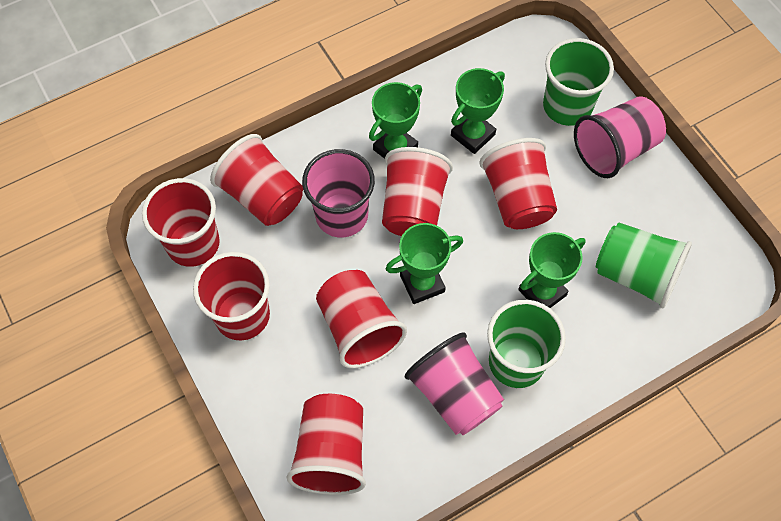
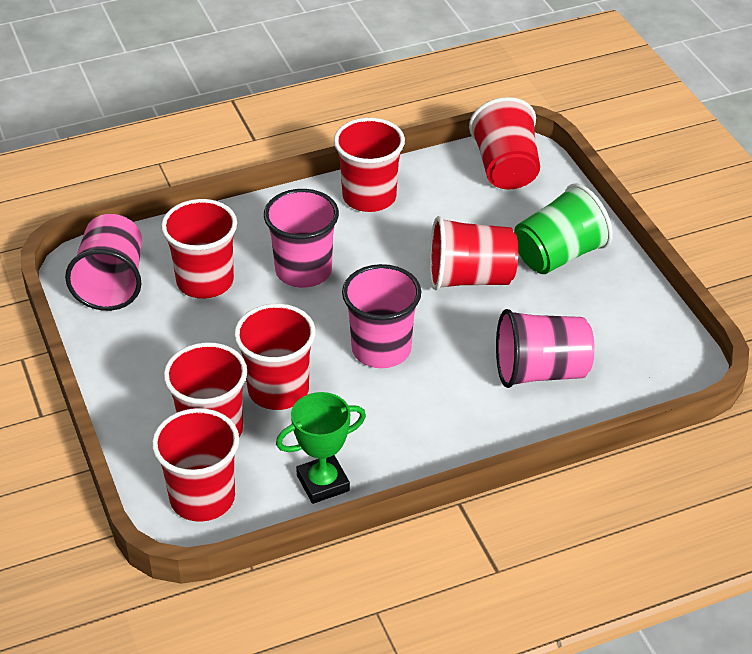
green cup: [487,300,566,388] [543,38,614,126] [596,223,692,308] = 3 -> [514,183,613,274] = 1
green trophy: [369,82,422,159] [386,223,463,304] [451,68,505,154] [518,232,586,308] = 4 -> [276,392,366,504] = 1
pink cup: [302,149,375,237] [405,333,504,435] [574,96,666,178] = 3 -> [65,214,142,311] [264,189,339,288] [342,264,421,368] [496,309,595,388] = 4

